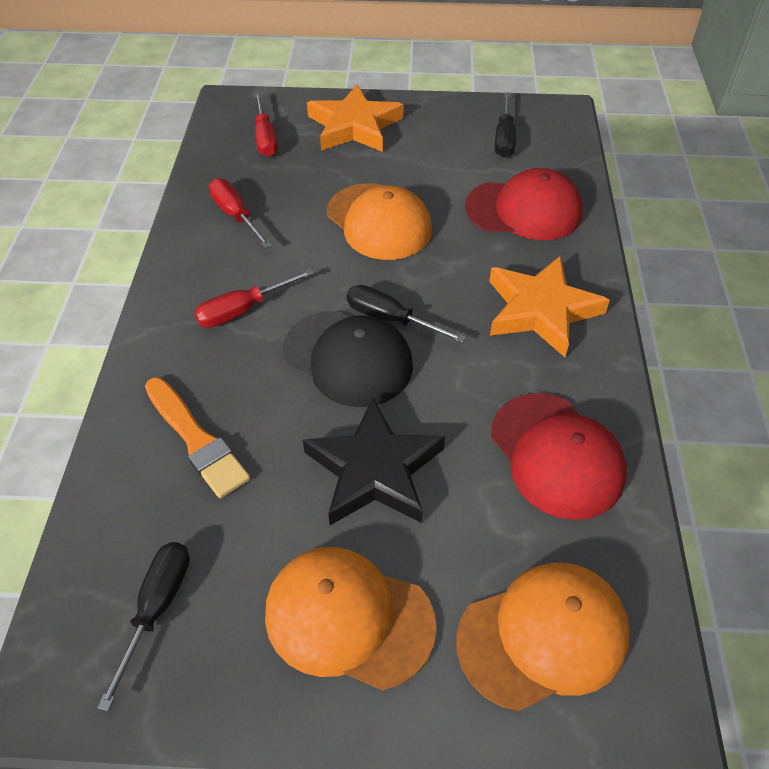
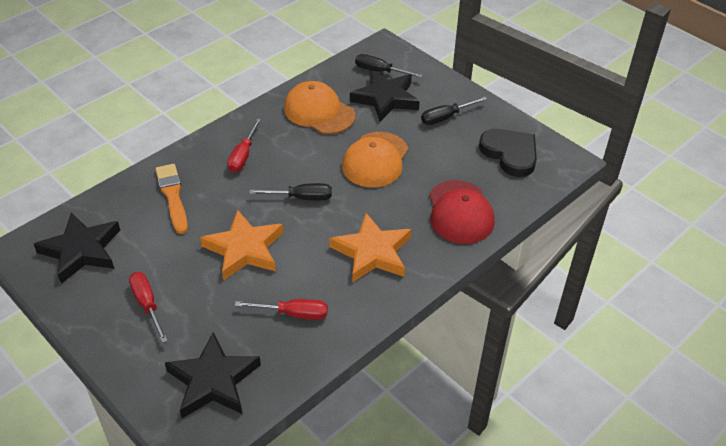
black cap: [283,311,413,407] = 1 -> none = 0
black heart: none = 0 -> [479,129,537,177] = 1
black star: [303,398,445,525] = 1 -> [34,213,120,284] [165,332,261,418] [350,70,420,122] = 3
orange cap: [265,547,437,690] [327,184,432,260] [456,563,630,711] = 3 -> [284,81,355,134] [342,132,408,188] = 2
red cap: [465,168,583,240] [491,393,627,520] = 2 -> [429,180,495,244] = 1

